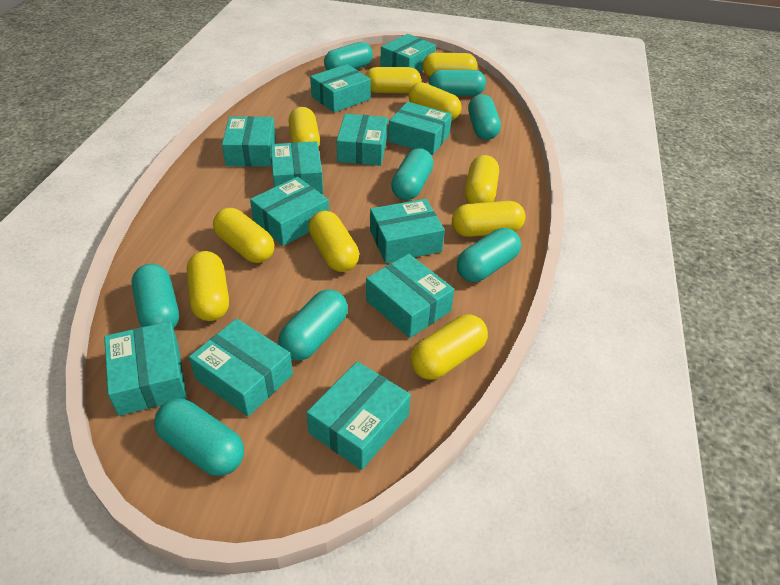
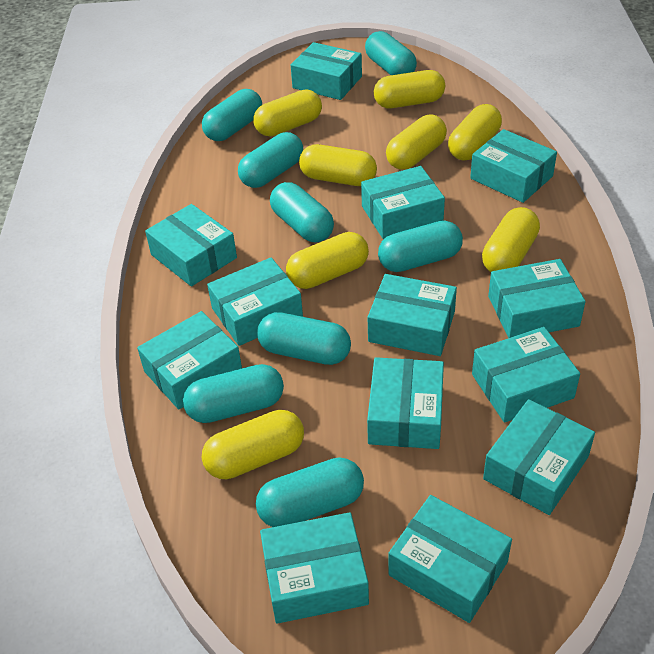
turquoise box: [104,321,187,416] [189,318,293,416] [222,116,276,167] [250,177,329,246] [271,141,323,194] [306,361,411,470] [310,64,371,113] [337,114,388,166] [366,254,454,338] [370,199,445,263] [380,34,436,72] [388,102,452,155] = 12 -> [137,311,242,410] [145,204,237,287] [207,257,303,346] [260,512,369,624] [291,42,362,100] [361,166,445,239] [367,357,444,449] [368,274,457,356] [388,495,512,623] [470,129,557,203] [472,327,580,423] [483,399,595,515] [488,259,585,338] = 13
yellow capsule: [187,251,229,321] [213,208,275,263] [289,107,320,147] [308,211,359,272] [365,67,421,93] [408,82,462,121] [411,315,488,380] [423,53,477,77] [452,201,526,237] [465,155,499,204] = 10 -> [202,410,304,479] [253,90,322,137] [286,232,369,289] [299,144,377,186] [374,70,445,108] [386,115,447,170] [448,104,502,161] [482,207,540,272] = 8

